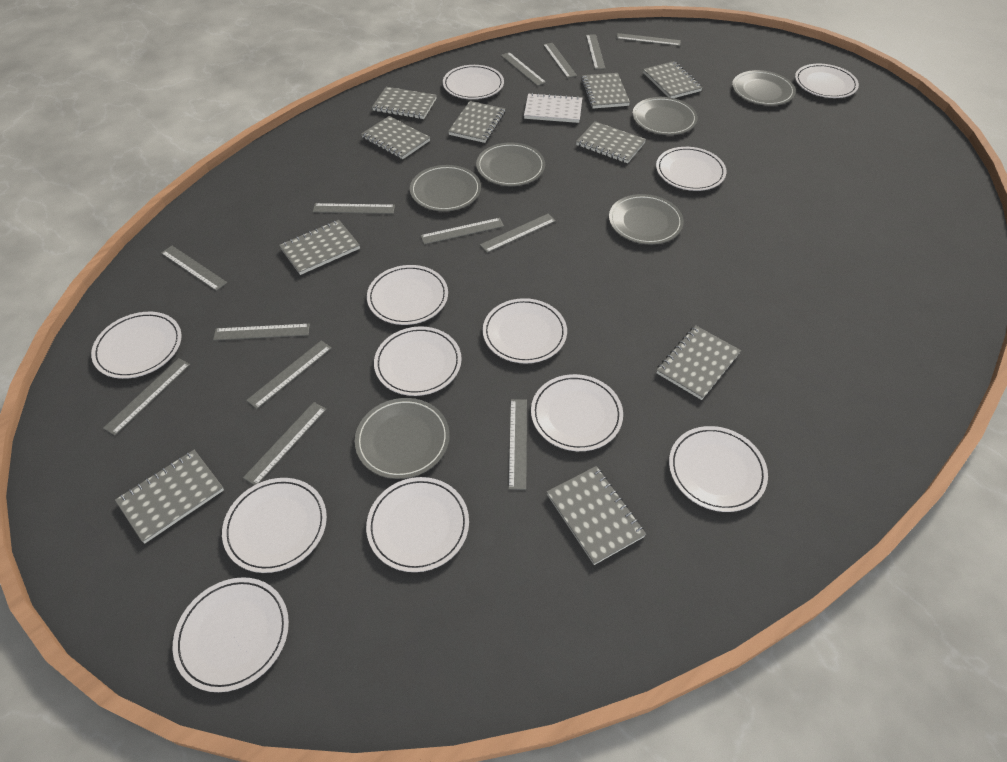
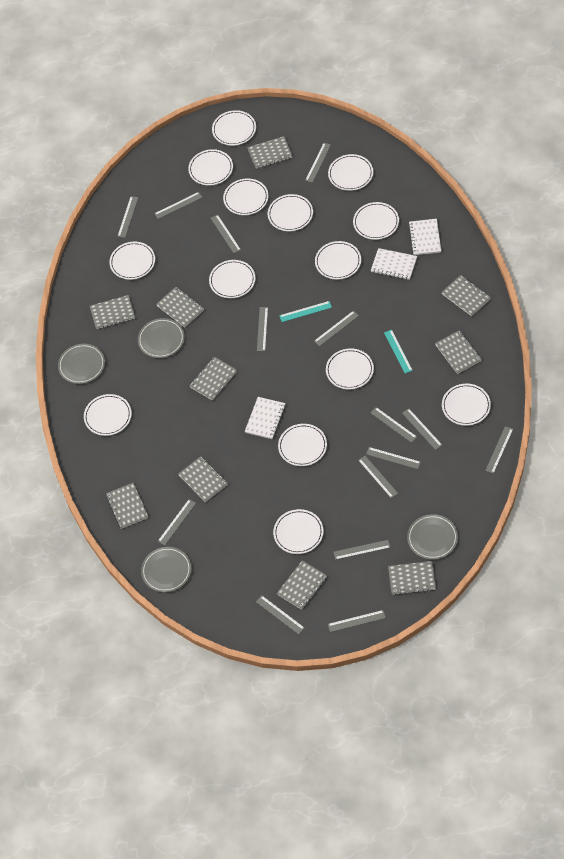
grey plate: [355,398,450,479] [410,165,481,211] [476,143,545,186] [609,194,684,244] [632,97,698,135] [732,70,796,106] = 6 -> [58,344,105,384] [138,318,185,358] [141,547,191,592] [407,514,458,560] = 4
grey ruler: [103,358,190,436] [161,246,228,291] [213,324,310,341] [243,402,326,485] [246,340,332,409] [313,203,395,214] [420,218,504,245] [480,214,556,253] [501,52,546,86] [508,399,527,490] [543,43,577,78] [586,34,606,69] [616,33,681,46] = 13 -> [117,196,138,238] [154,192,202,219] [158,499,196,545] [211,215,241,253] [256,596,304,634] [257,307,268,351] [305,143,331,183] [314,311,359,346] [328,610,386,632] [334,540,390,560] [358,456,398,498] [366,447,421,469] [370,407,417,443] [402,409,442,450] [485,426,513,474] = 15
turquoise ruler: none = 0 -> [279,301,332,322] [384,330,413,373] = 2
white notebook: [524,93,582,123] = 1 -> [245,397,285,439] [371,248,417,280] [408,219,441,255] = 3
white plate: [91,312,182,379] [173,577,289,692] [222,478,327,573] [366,477,469,572] [367,265,448,325] [374,326,462,396] [443,65,504,99] [483,298,567,364] [531,374,623,451] [656,147,727,191] [669,426,768,512] [795,64,859,98] = 12 -> [84,394,132,436] [109,242,155,280] [188,149,233,186] [209,260,255,298] [212,110,256,146] [223,179,269,215] [268,194,313,231] [273,509,324,554] [278,424,327,466] [315,241,361,280] [326,348,374,390] [328,154,373,191] [353,202,399,240] [442,384,491,426] = 14

